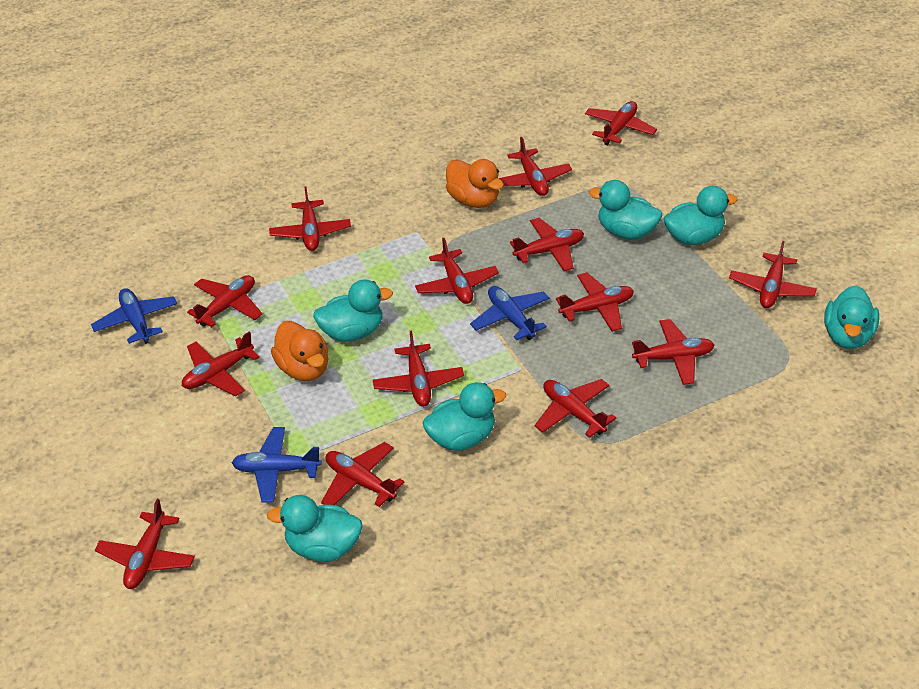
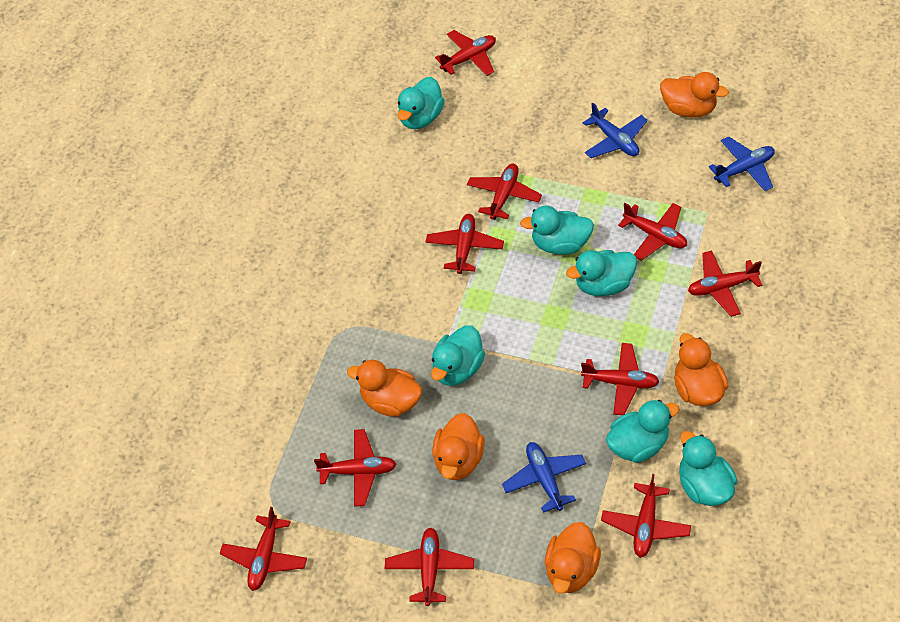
orange duck: [271,321,328,381] [446,159,504,208] = 2 -> [347,360,422,417] [432,413,485,480] [545,522,601,593] [660,72,729,118] [674,333,728,406] = 5
red plane: [95,499,195,589] [182,331,260,396] [187,275,262,327] [269,187,351,251] [321,442,405,507] [373,331,464,407] [415,238,499,304] [498,137,572,196] [510,218,584,271] [535,379,616,438] [556,272,634,332] [585,101,657,146] [632,319,715,385] [729,241,817,308] = 14 -> [219,507,307,591] [314,429,396,507] [385,528,474,606] [426,214,504,274] [435,30,496,76] [467,164,542,220] [581,343,660,415] [601,474,691,558] [618,203,687,261] [688,251,763,317] = 10

